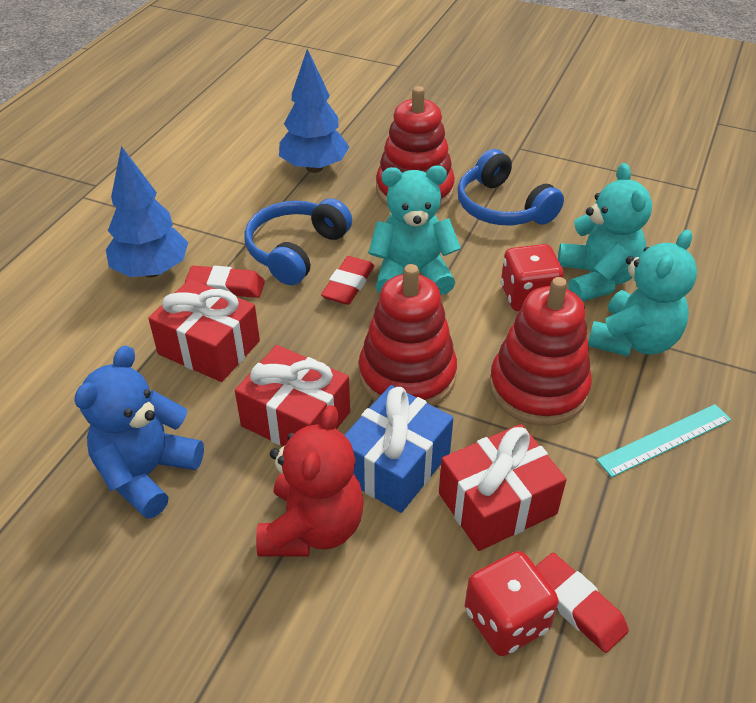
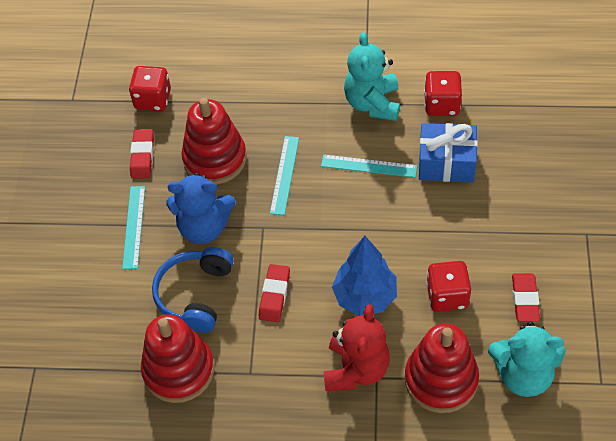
blue headphones: [244,198,352,285] [458,149,564,225] = 2 -> [152,247,234,333] = 1
blue tree: [106,146,188,278] [279,49,349,173] = 2 -> [332,236,397,316] = 1
red dice: [465,551,559,656] [501,244,564,311] = 2 -> [129,66,171,111] [424,71,462,116] [426,261,471,312] = 3
red gift: [148,279,260,382] [235,345,350,446] [439,424,567,551] = 3 -> none = 0
turquoise ruler: [597,404,731,477] = 1 -> [122,186,145,269] [270,136,299,215] [321,154,417,178] = 3
turquoise teddy bear: [368,166,461,295] [558,163,652,301] [588,230,697,357] = 3 -> [344,32,400,121] [488,321,565,397] = 2

